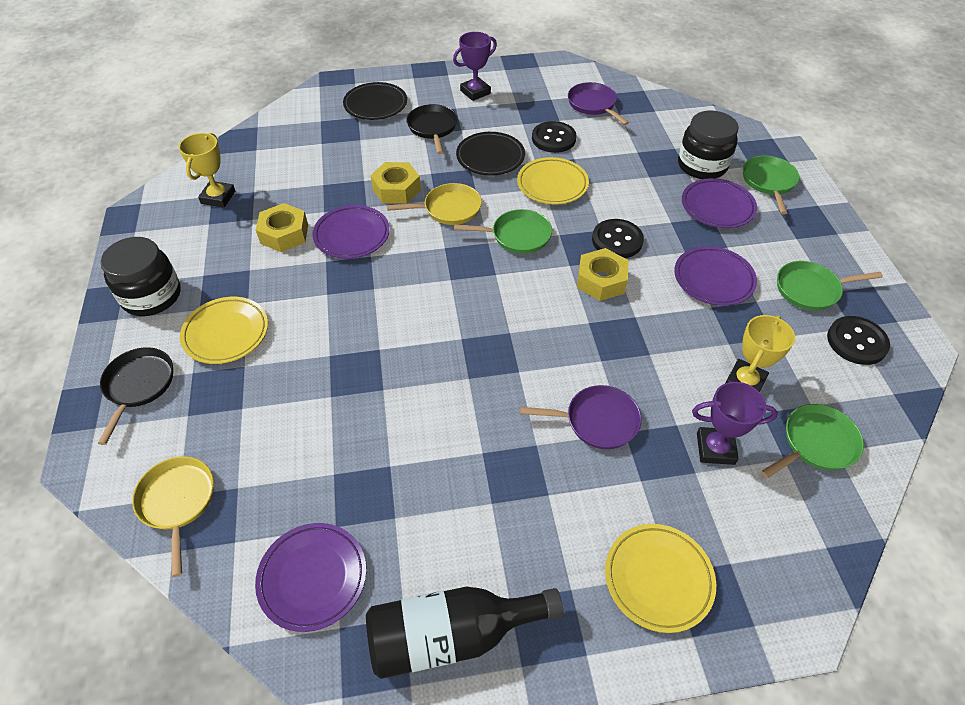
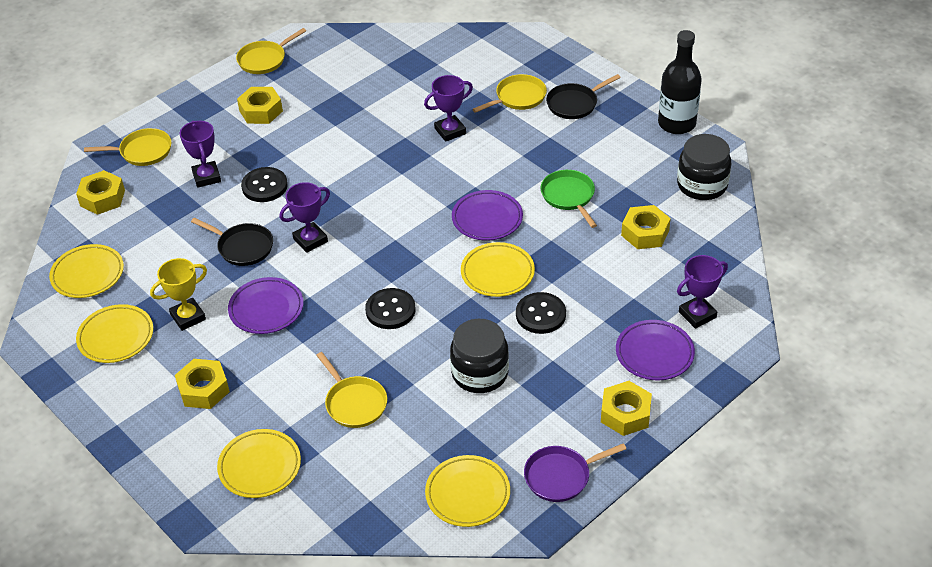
black plate: [343,82,407,120] [456,132,525,175] = 2 -> none = 0
green pan: [454,209,552,254] [743,156,800,215] [761,404,864,478] [777,261,883,311] = 4 -> [541,170,597,228] = 1
purple pan: [520,385,641,449] [568,82,629,125] = 2 -> [524,443,626,502] = 1
purple plate: [255,523,366,632] [313,205,390,259] [674,246,757,306] [682,178,757,228] = 4 -> [228,277,303,334] [452,190,523,241] [616,320,695,381] = 3
purple trophy: [453,32,497,101] [692,382,778,465] = 2 -> [180,121,221,188] [280,182,330,253] [424,75,473,142] [677,255,728,329] = 4
yellow nut: [256,203,308,252] [370,162,421,204] [577,248,629,301] = 3 -> [76,170,125,215] [175,359,230,409] [237,87,283,124] [601,381,652,436] [621,205,671,249] = 5
yellow pan: [132,456,214,577] [387,183,482,225] = 2 -> [84,128,172,166] [236,28,306,74] [316,352,387,428] [473,74,547,113] = 4
yellow plate: [180,297,268,364] [517,157,589,204] [605,524,716,633] = 3 -> [49,244,124,298] [76,304,153,363] [217,429,301,498] [425,455,510,527] [461,242,535,297] = 5
yellow trophy: [179,133,235,207] [726,315,795,392] = 2 -> [150,258,207,331] = 1

